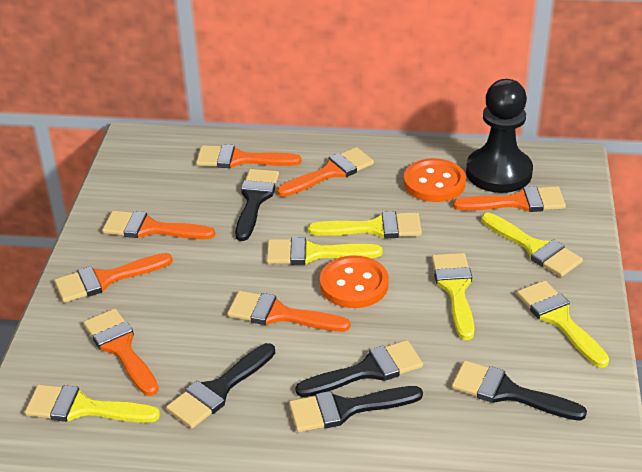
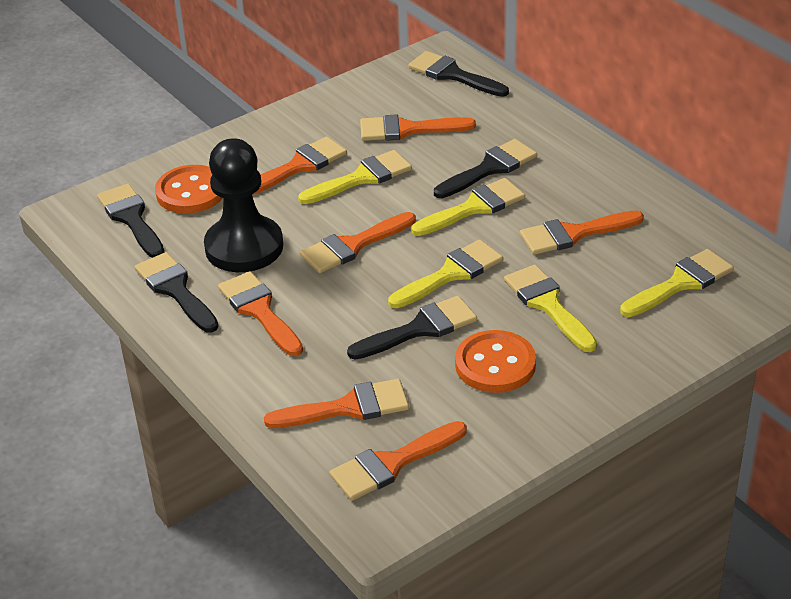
yellow brush: [25,384,160,423] [267,237,382,265] [308,212,422,239] [432,253,474,340] [482,213,583,277] [517,280,609,368] = 6 -> [298,150,412,204] [388,240,503,308] [411,178,525,236] [504,265,597,352] [620,249,734,317] = 5

